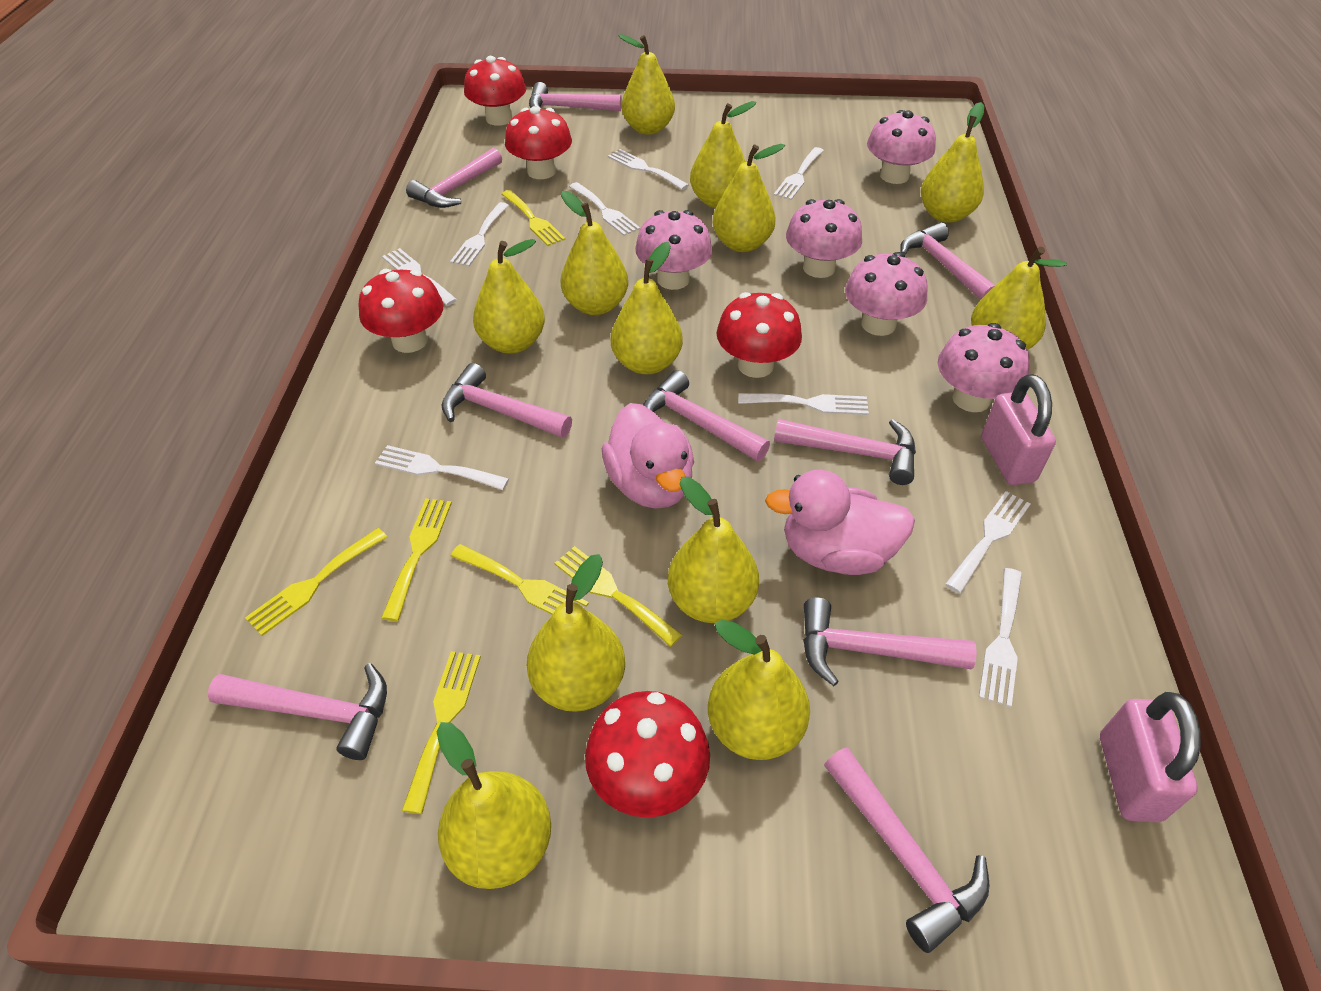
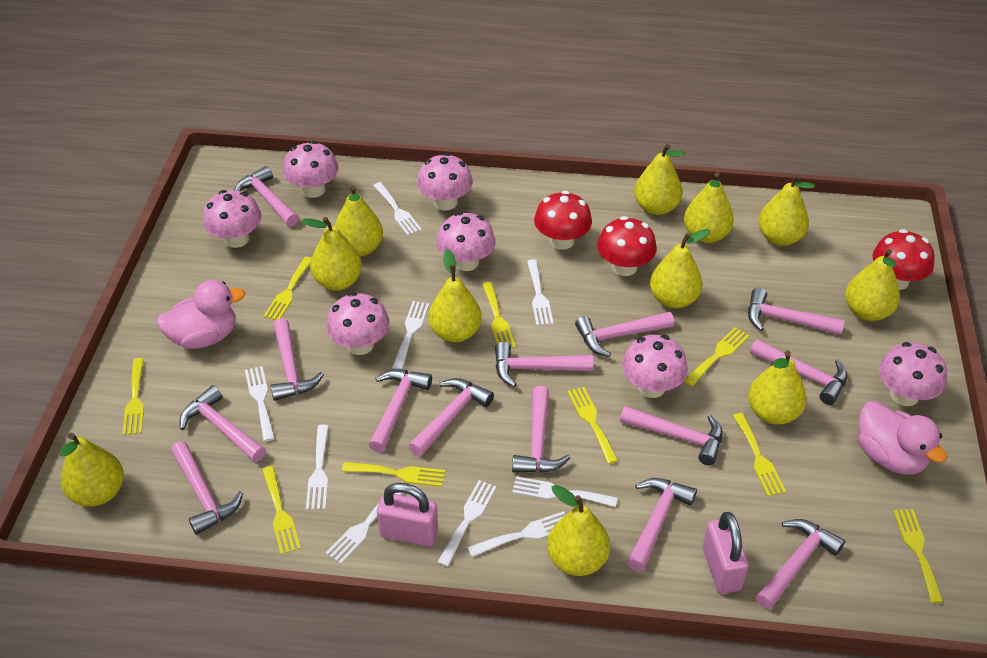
pink hammer: [208,663,387,760] [406,148,502,208] [442,363,572,438] [529,82,622,111] [643,370,770,461] [774,419,916,485] [803,598,977,686] [824,747,990,953] [900,222,995,300] = 9 -> [171,441,243,535] [180,385,266,462] [234,166,299,227] [271,318,324,401] [369,369,432,453] [409,378,494,456] [495,342,593,387] [512,386,570,473] [575,312,674,357] [620,406,723,465] [627,478,697,571] [748,288,845,335] [750,339,848,405] [755,519,845,610] = 14
pink mushroom: [635,210,712,290] [786,199,862,278] [845,252,927,336] [867,110,936,184] [938,323,1030,412] = 5 -> [203,190,262,248] [283,141,338,198] [326,292,390,355] [417,153,473,210] [437,212,495,271] [622,335,688,398] [879,342,947,406] = 7
red mushroom: [358,269,443,353] [464,56,526,126] [505,106,572,179] [585,691,710,818] [717,292,802,378] = 5 -> [534,191,592,250] [597,216,657,276] [873,229,935,290] = 3
yellow fork: [245,528,387,636] [381,498,452,621] [402,651,481,814] [451,544,589,615] [501,190,565,246] [555,546,682,647] = 6 -> [123,358,144,435] [262,466,301,555] [263,257,312,320] [342,462,445,487] [482,282,515,348] [567,387,618,464] [684,327,749,386] [733,413,786,496] [894,509,944,603] = 9
yellow pear: [437,722,551,889] [473,239,545,353] [527,554,625,712] [561,191,628,315] [611,242,683,374] [618,34,675,135] [668,477,759,623] [690,101,756,208] [708,619,810,760] [713,144,785,252] [921,102,984,223] [971,247,1067,350] = 12 -> [59,433,124,507] [302,217,362,291] [334,186,383,256] [429,249,482,342] [547,485,610,576] [634,144,685,215] [650,229,710,309] [684,172,734,243] [748,351,807,425] [758,175,815,246] [845,249,900,321] = 11

